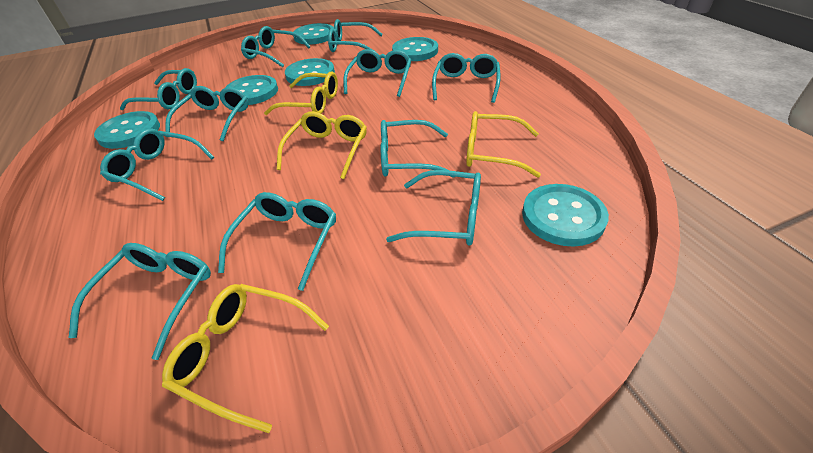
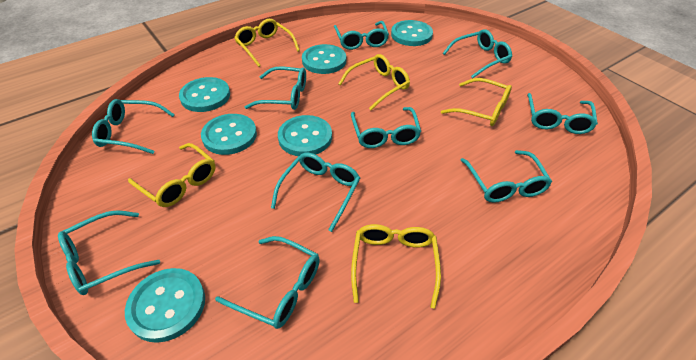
turquoise glasses: [69,243,211,360] [100,128,214,201] [120,68,197,110] [165,86,249,142] [218,192,336,291] [241,26,310,67] [328,19,383,52] [343,49,411,97] [380,120,455,178] [386,170,481,246] [432,53,501,103] = 11 -> [58,210,160,295] [92,99,175,154] [215,236,320,329] [245,66,306,110] [271,153,360,232] [334,21,389,50] [351,107,421,148] [443,29,512,78] [461,150,552,203] [527,93,598,134] = 10
yellow glasses: [162,284,329,433] [264,72,338,115] [277,111,367,179] [466,111,541,178] = 4 -> [128,143,216,207] [234,19,300,67] [338,54,410,110] [351,224,441,309] [441,78,512,126] = 5

